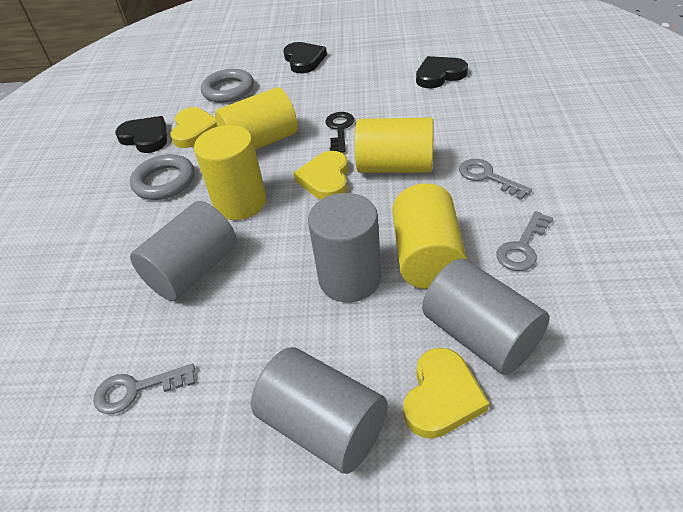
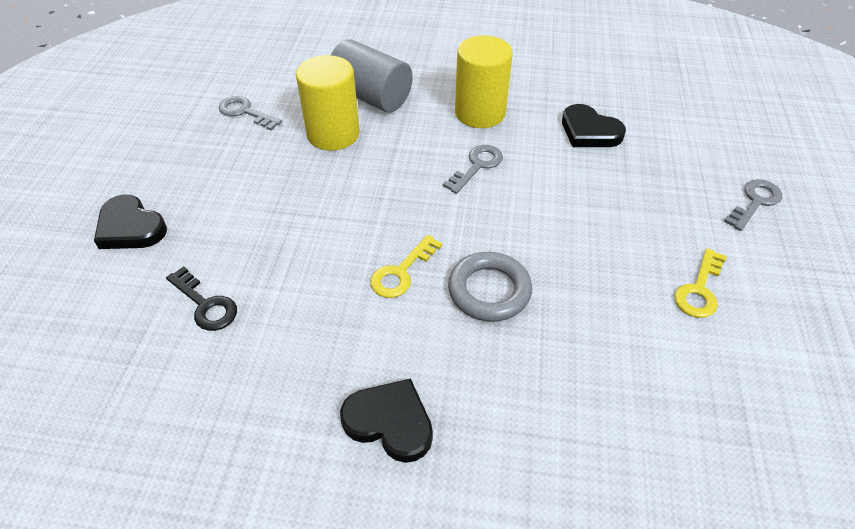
grey cylinder: [130,201,237,301] [251,347,388,474] [308,193,381,302] [422,259,550,375] = 4 -> [331,39,413,113] = 1
grey ring: [130,154,195,200] [201,69,254,103] = 2 -> [448,252,532,322] = 1
yellow cylinder: [194,125,267,220] [215,87,298,150] [355,117,434,173] [392,183,467,289] = 4 -> [296,55,360,151] [455,36,513,128] = 2
yellow heart: [170,107,217,148] [294,151,349,200] [403,348,489,439] = 3 -> none = 0
yellow key: none = 0 -> [370,235,443,298] [674,248,726,318] = 2

